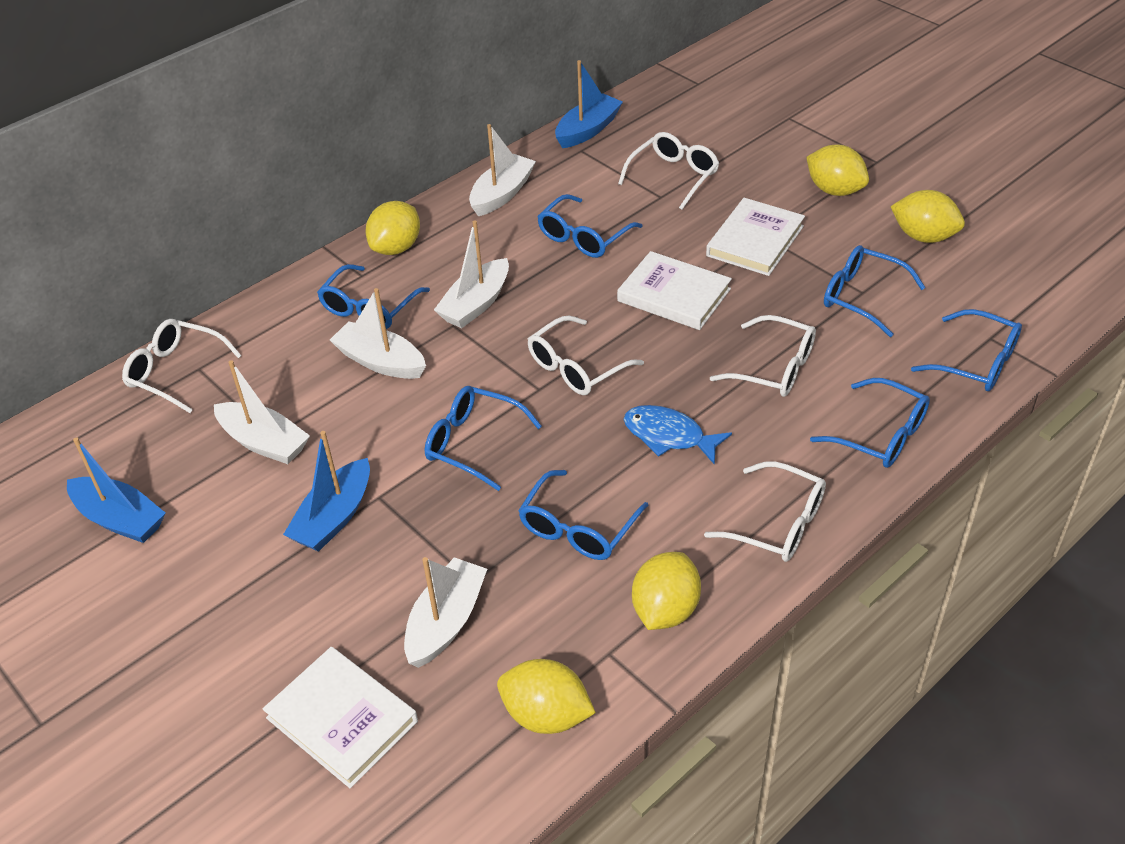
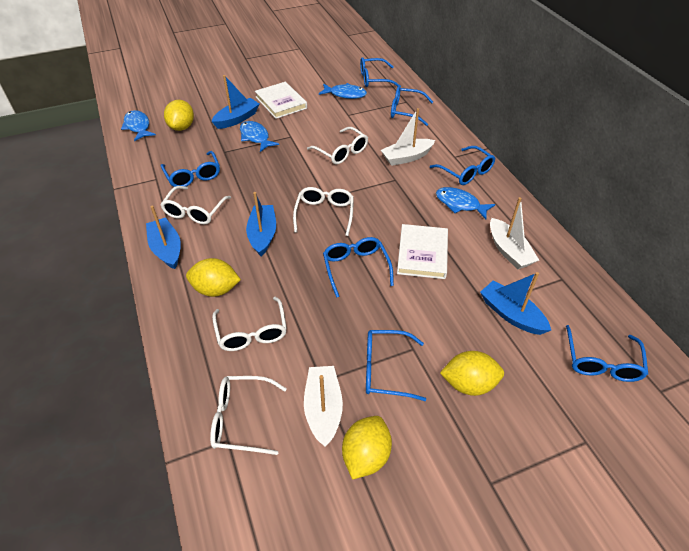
blue boat: [67,437,166,543] [283,431,370,552] [555,60,623,148] = 3 -> [146,206,181,269] [211,75,260,129] [246,192,276,256] [480,272,551,335] = 4
blue fish: [623,405,732,465] = 1 -> [121,110,156,141] [240,121,279,152] [319,83,367,99] [436,187,496,219] = 4
white boat: [214,360,310,464] [330,288,426,379] [404,557,487,668] [434,220,509,328] [469,124,536,216] = 5 -> [304,366,343,447] [381,108,435,166] [490,197,539,269] = 3
white book: [263,647,418,788] [617,251,732,330] [706,198,805,276] = 3 -> [255,82,307,119] [397,224,448,279] = 2
yellow lemon: [366,201,420,255] [497,659,596,734] [632,552,701,630] [806,145,869,196] [890,190,965,243] = 5 -> [164,100,194,131] [186,258,241,297] [342,416,392,480] [440,351,504,396] = 4

